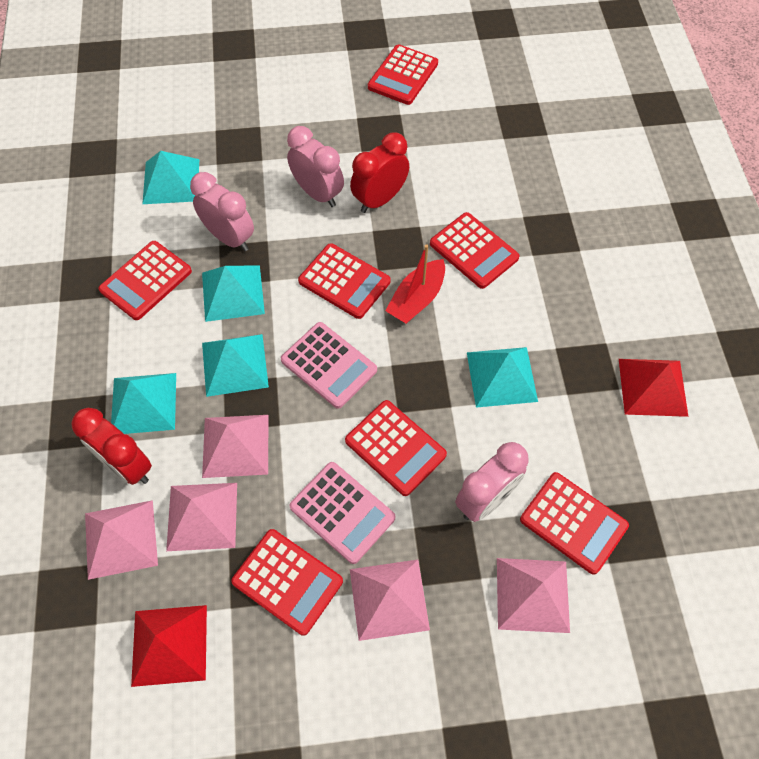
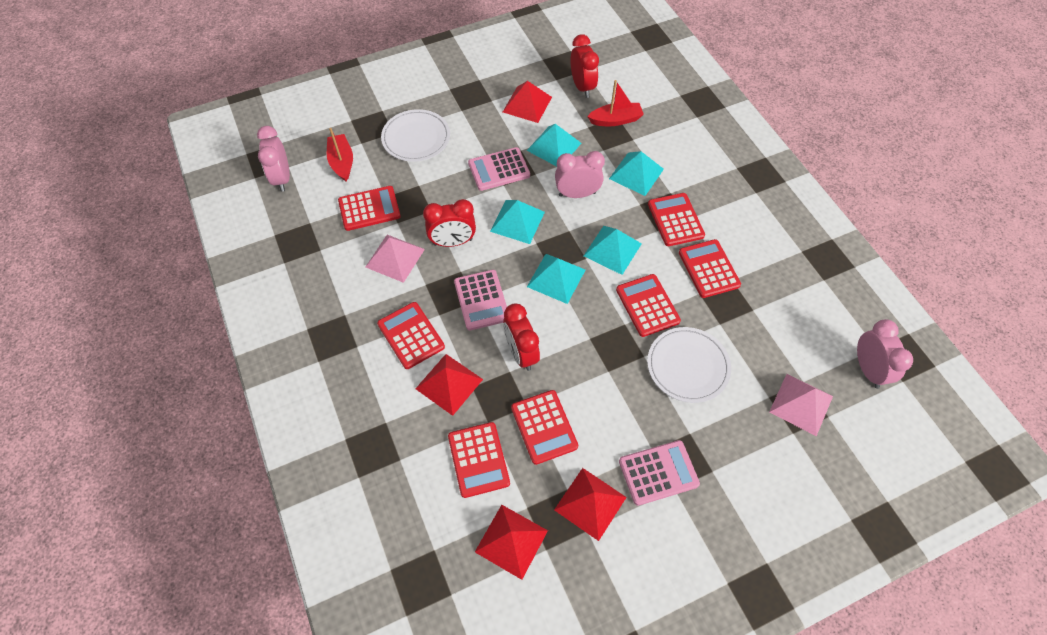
pink calculator: [281,322,377,409] [289,462,396,564] = 2 -> [454,270,507,331] [468,147,530,191] [619,440,700,506] = 3
pink pyramid: [85,500,158,580] [166,483,237,551] [202,415,269,478] [350,560,430,641] [497,558,570,633] = 5 -> [366,235,425,283] [769,374,833,436] = 2
red boat: [385,245,445,324] = 1 -> [327,128,353,181] [587,80,644,126] = 2
red clock: [72,408,152,485] [350,132,409,213] = 2 -> [423,199,476,247] [503,303,540,371] [570,34,599,98] = 3
red pyramid: [131,605,207,687] [619,359,688,417] = 2 -> [415,354,483,416] [475,505,548,580] [503,81,552,123] [554,468,627,541] = 4
white plate: none = 0 -> [381,109,450,162] [647,327,731,403] = 2

